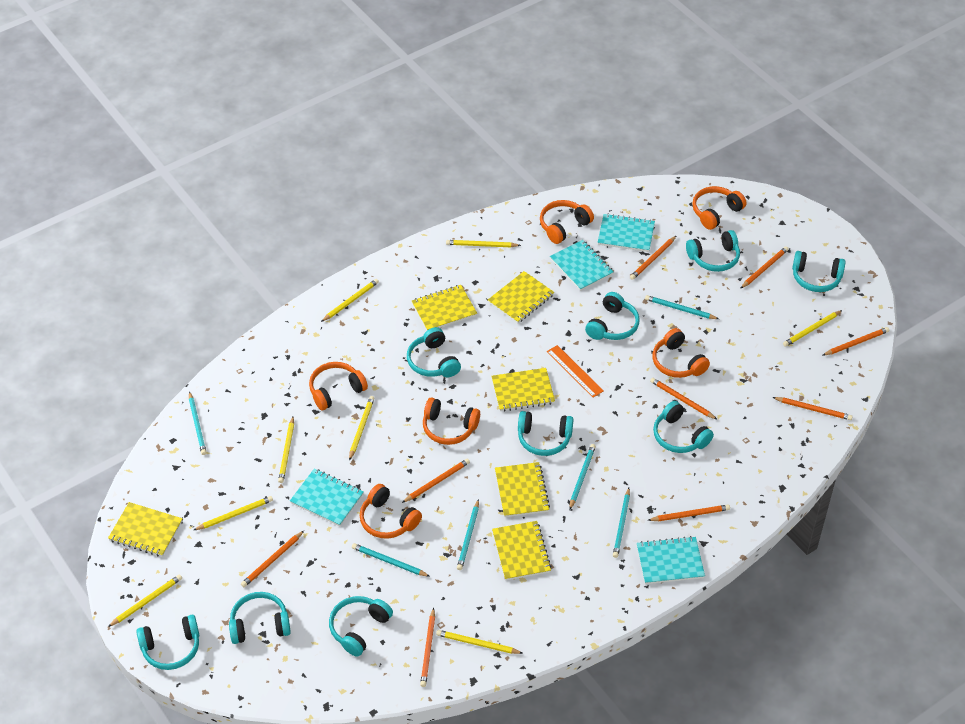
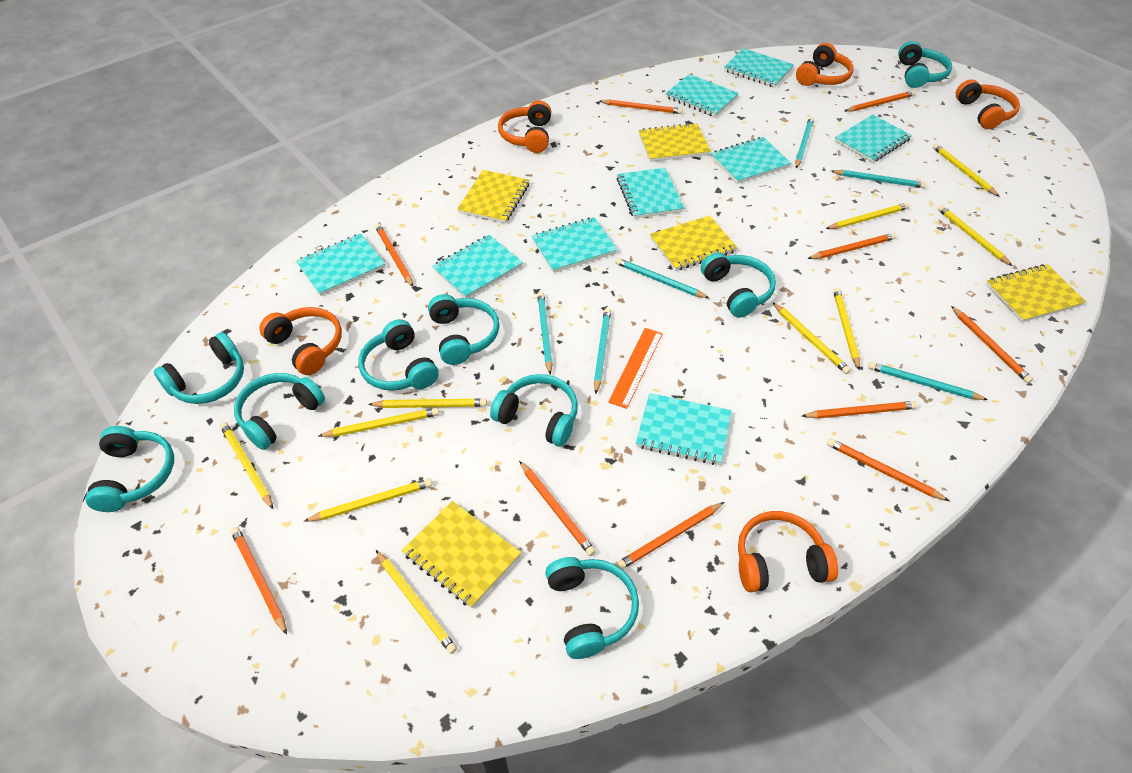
orange headphones: [309,362,368,410] [360,484,422,539] [423,397,480,445] [540,200,594,244] [652,328,710,378] [692,186,746,230] = 6 -> [259,307,342,375] [498,100,551,153] [738,511,838,593] [796,43,854,86] [956,79,1020,129] = 5
orange pencil: [241,531,304,587] [402,459,470,503] [420,608,435,687] [630,236,676,280] [648,505,730,521] [650,378,718,420] [740,246,789,289] [772,397,853,420] [823,327,889,355] = 9 -> [231,527,287,635] [375,224,413,287] [519,461,596,556] [600,99,683,114] [617,502,724,569] [802,401,917,419] [807,233,896,259] [827,438,949,501] [845,90,915,112] [951,306,1033,383] = 10
turquoise notebook: [290,468,364,526] [550,240,614,291] [598,213,655,252] [637,536,705,584] = 4 -> [296,233,386,296] [432,235,523,298] [532,217,618,273] [617,168,684,219] [636,393,731,465] [665,74,739,117] [711,137,791,184] [724,48,794,88] [835,115,912,163] = 9
yellow notebook: [108,502,183,557] [412,285,477,330] [488,271,554,323] [492,368,555,412] [492,521,552,580] [495,462,550,517] = 6 -> [402,501,521,608] [457,170,529,223] [638,123,711,162] [650,215,737,271] [986,264,1086,322] = 5
yellow pencil: [108,574,182,627] [194,496,273,530] [278,417,294,483] [321,279,379,322] [349,396,375,460] [436,630,523,654] [446,240,521,247] [783,310,842,347] = 8 -> [220,422,273,509] [304,478,432,522] [319,408,439,437] [368,399,487,408] [376,550,457,654] [773,302,851,374] [826,203,909,229] [833,288,860,371] [933,144,1000,197] [938,205,1012,266] = 10

